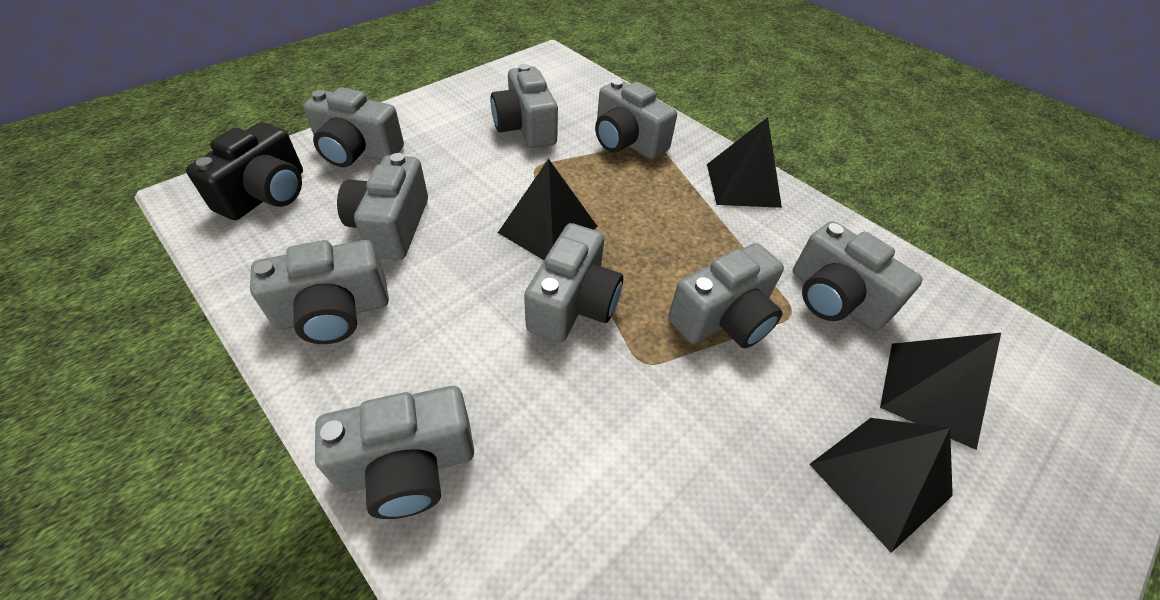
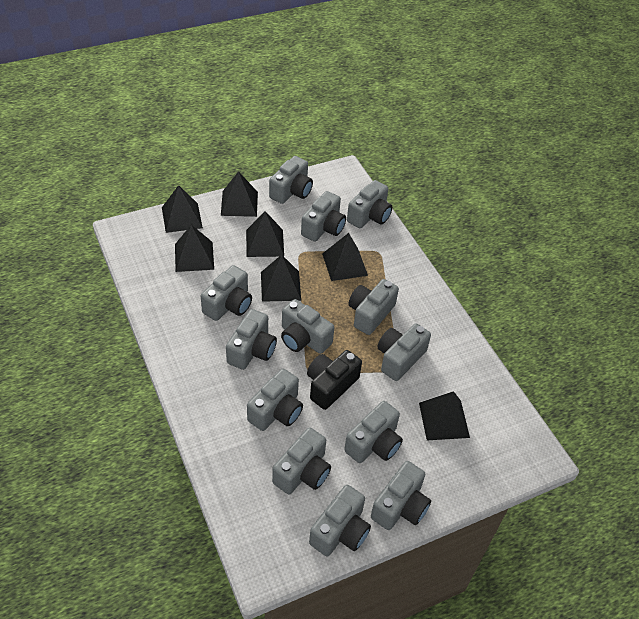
black pyramid: [498,159,597,260] [707,117,782,208] [810,418,953,553] [880,333,1001,450] = 4 -> [162,185,203,233] [175,225,214,272] [221,171,258,217] [246,211,284,257] [261,255,301,302] [322,233,368,281] [419,391,470,440] = 7
grey camera: [250,240,389,344] [303,87,404,167] [315,386,474,519] [337,153,428,260] [490,64,558,148] [524,223,623,343] [595,79,677,160] [668,243,784,348] [793,221,923,331] = 9 -> [201,265,252,321] [226,309,277,370] [247,369,303,431] [269,156,313,204] [272,427,331,494] [281,299,334,354] [301,191,346,241] [309,485,371,556] [344,401,403,463] [347,180,392,228] [349,279,399,335] [371,461,431,530] [377,324,431,381] = 13

